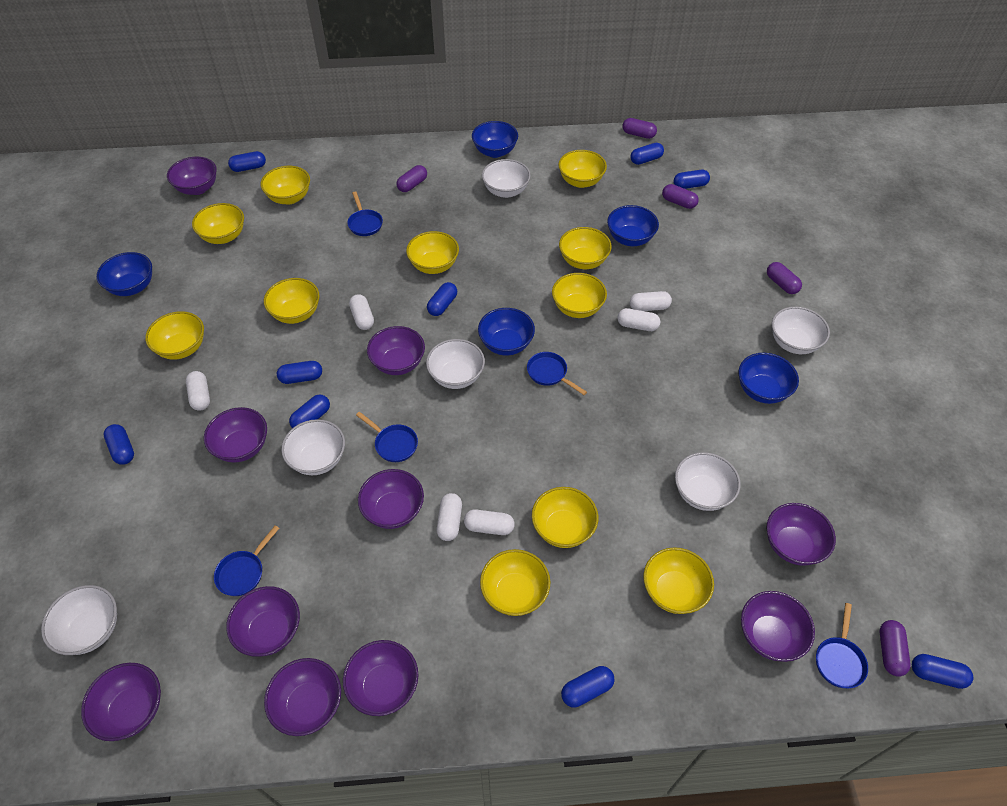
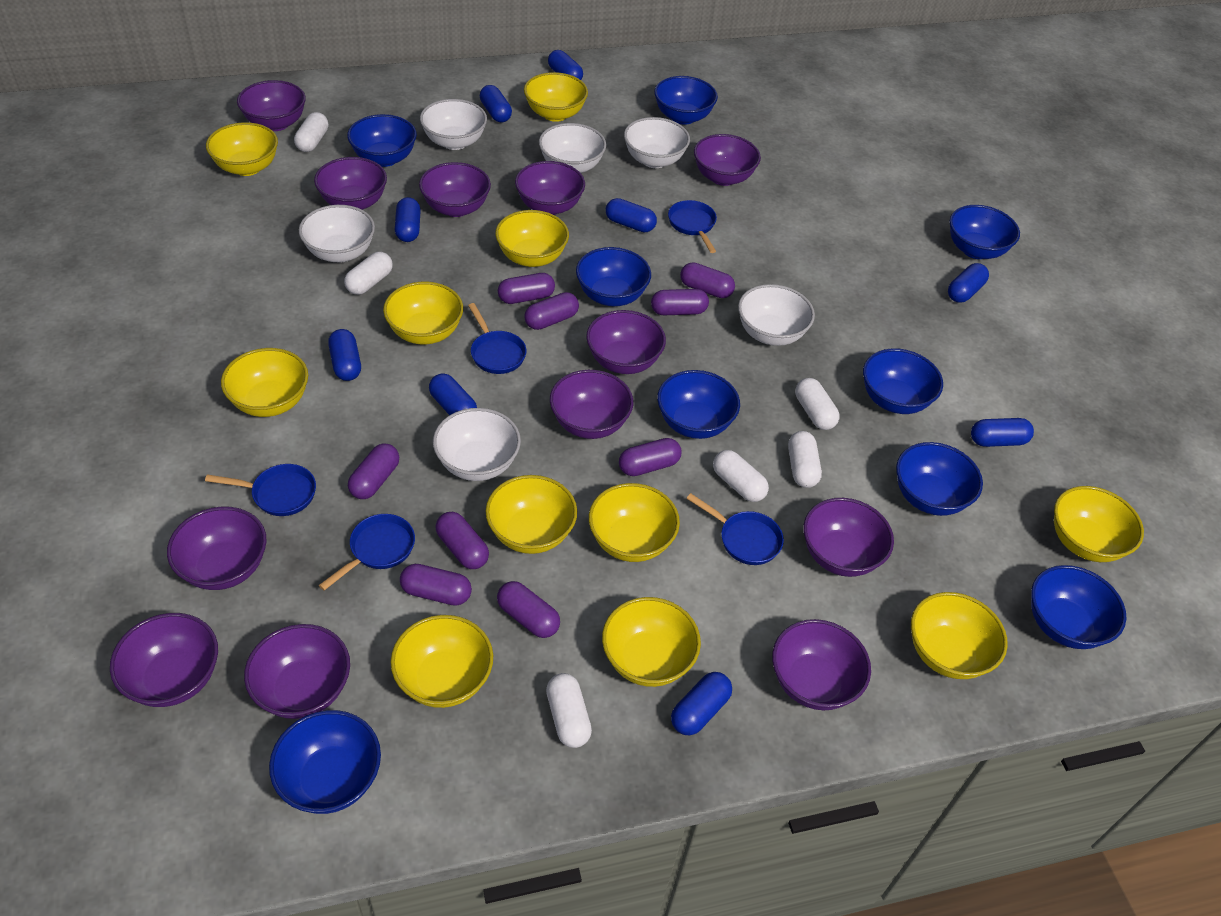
blue bowl: [96,252,152,296] [472,121,518,158] [478,308,535,356] [607,205,659,246] [739,353,799,404] = 5 -> [269,710,381,814] [347,114,417,167] [576,247,651,306] [654,76,718,125] [657,370,740,439] [863,348,943,414] [896,442,983,516] [950,205,1020,259] [1031,565,1126,649] = 9
purple bowl: [81,663,161,741] [167,157,217,195] [204,407,267,462] [226,586,300,657] [264,658,341,736] [343,640,418,716] [358,469,424,529] [367,326,425,375] [741,591,815,662] [766,503,836,566] = 10 -> [110,613,218,707] [167,507,267,590] [237,80,306,131] [244,624,350,719] [314,157,387,210] [419,162,491,217] [515,161,585,215] [550,370,633,439] [586,310,666,374] [694,134,761,186] [772,619,871,710] [803,498,894,577] = 12
purple capsule: [397,165,427,192] [622,118,657,139] [662,184,699,209] [767,262,802,294] [880,620,911,677] = 5 -> [348,443,399,499] [400,564,472,606] [436,512,489,569] [497,581,560,638] [498,273,555,304] [524,292,579,330] [619,438,681,476] [651,289,709,315] [680,262,735,298] = 9

